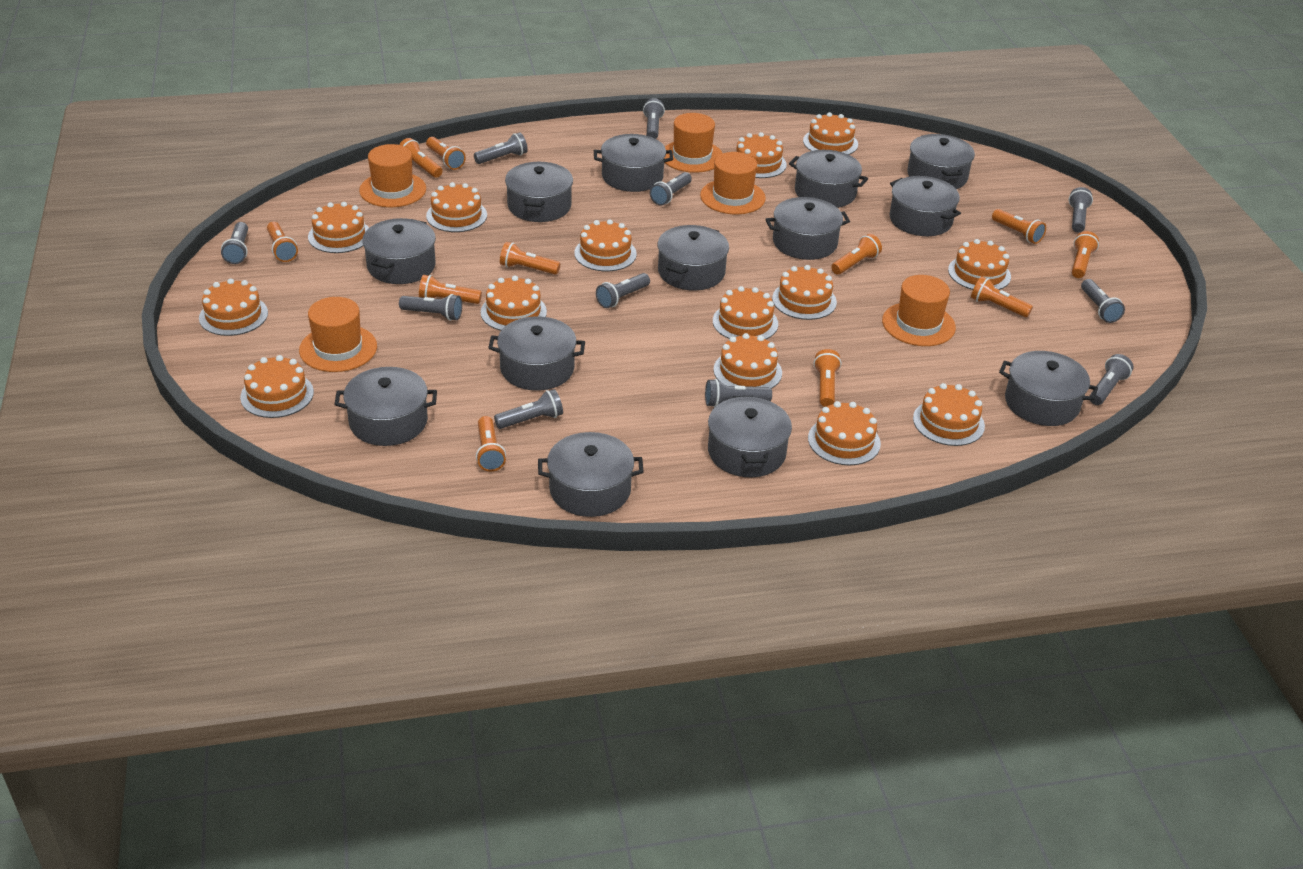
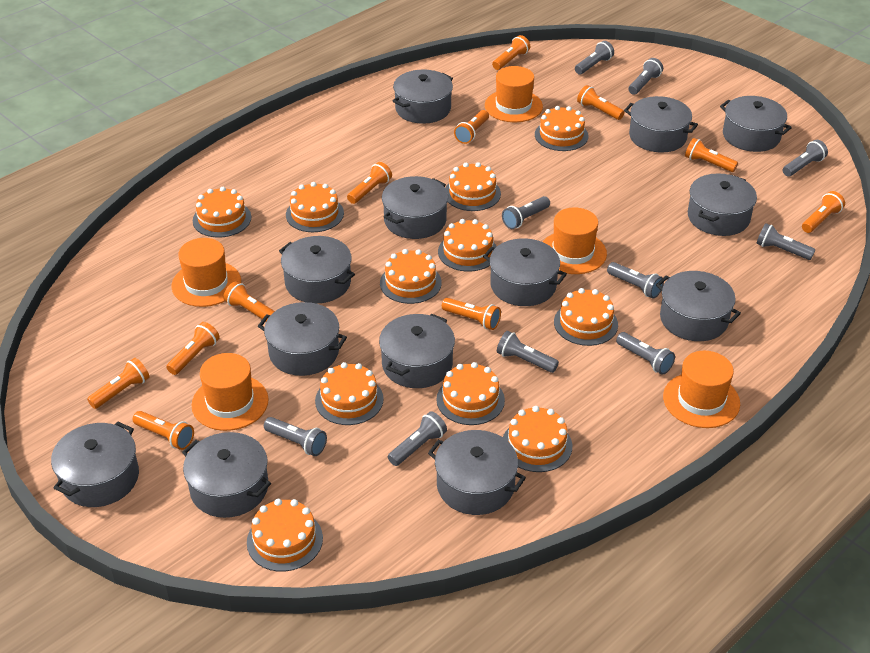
grey flashlight: [221,222,248,264] [399,294,462,321] [474,132,528,164] [494,389,563,429] [596,273,650,308] [643,98,665,139] [650,172,692,205] [705,379,772,407] [1069,187,1093,233] [1081,279,1125,323] [1090,354,1133,405] = 11 -> [264,417,327,456] [388,411,447,466] [497,331,559,373] [502,196,550,229] [575,41,614,74] [607,262,664,298] [616,332,675,375] [628,58,663,95] [757,223,815,260] [783,140,828,177] = 10
orange cake: [199,278,268,336] [240,355,314,418] [308,202,369,253] [426,182,487,232] [480,276,547,331] [574,219,637,271] [713,286,778,339] [713,333,782,389] [736,132,787,178] [772,265,837,320] [803,112,858,155] [808,401,881,466] [913,383,985,446] [948,239,1011,290] = 14 -> [193,187,251,238] [247,499,323,572] [286,182,344,232] [315,362,384,425] [380,249,442,304] [436,362,505,425] [438,219,497,272] [445,162,501,211] [503,406,572,472] [535,106,589,151] [554,288,618,346] = 11

